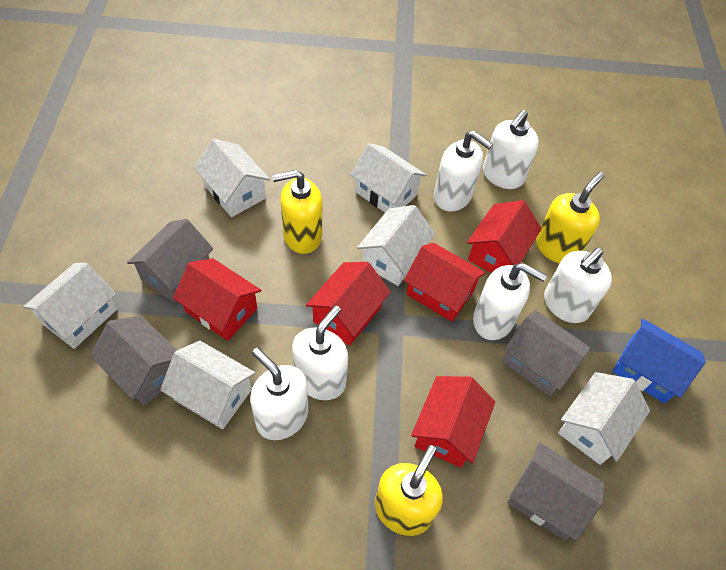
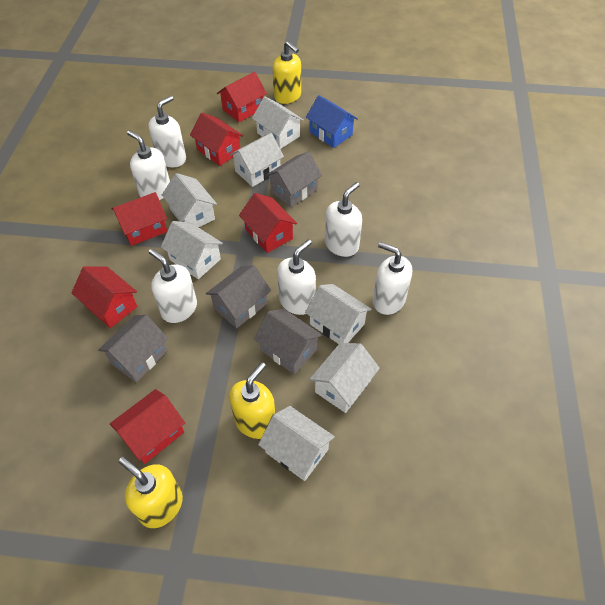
red house: [173,258,261,341] [306,262,391,346] [404,243,486,322] [411,376,495,468] [467,200,542,273] = 5 -> [71,266,137,328] [110,389,185,464] [111,192,167,246] [190,113,243,166] [217,72,267,122] [239,193,297,253] = 6
white house: [23,263,117,349] [160,341,255,429] [194,139,270,217] [350,143,426,212] [357,205,435,286] [558,372,650,465] = 6 -> [161,221,223,279] [162,173,217,227] [229,133,284,187] [252,96,304,149] [258,406,335,481] [305,284,372,344] [310,343,380,413] = 7

